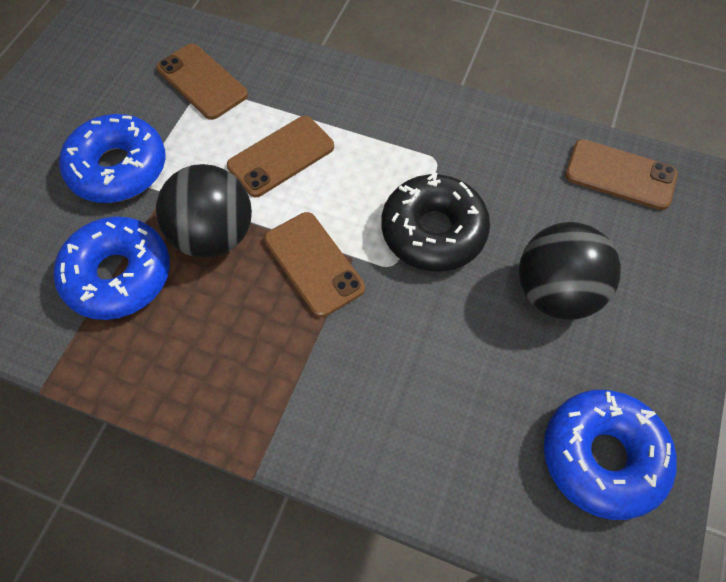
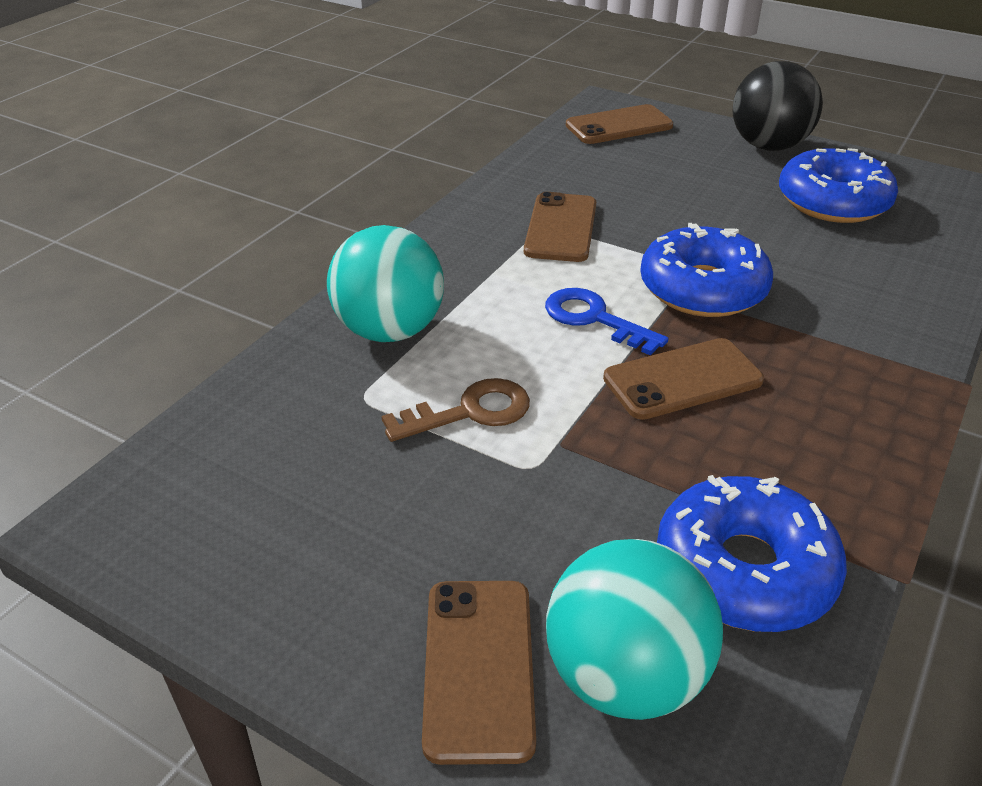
black ball: [156,164,252,258] [519,222,621,320] = 2 -> [733,61,823,151] = 1
black donut: [382,172,490,271] = 1 -> none = 0
blue key: none = 0 -> [545,288,668,355] = 1
brown key: none = 0 -> [382,378,530,442] = 1
turquoise ball: none = 0 -> [327,225,444,342] [546,539,723,720] = 2

